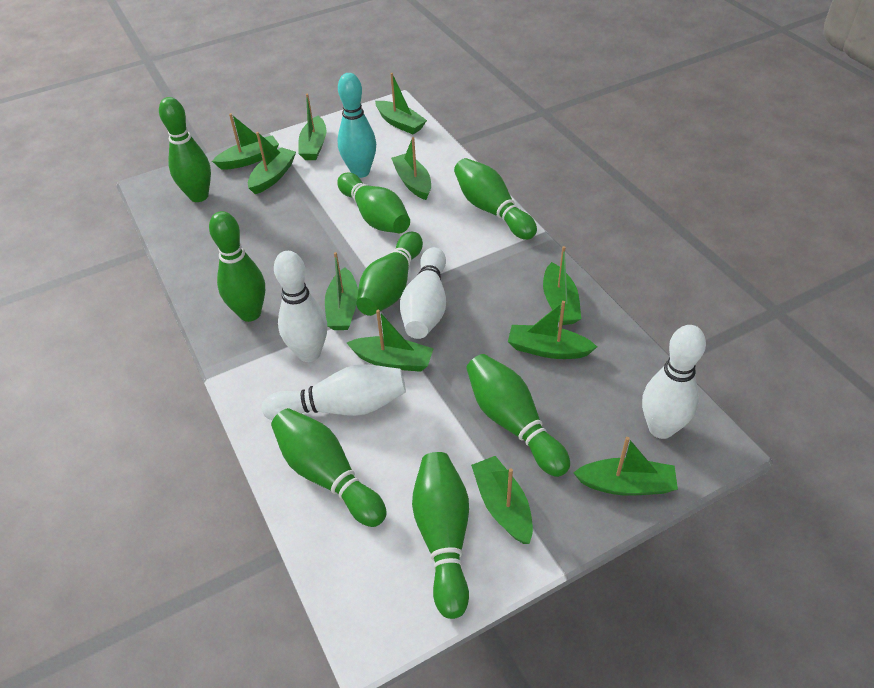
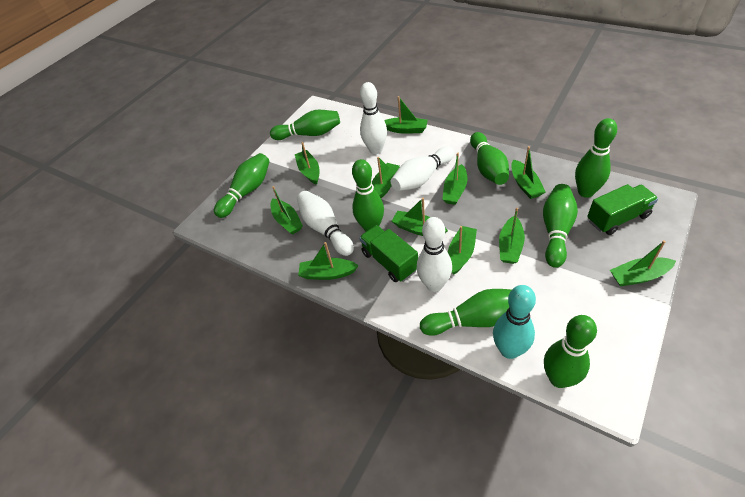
green truck: none = 0 -> [359,225,418,282] [587,184,658,235] = 2

